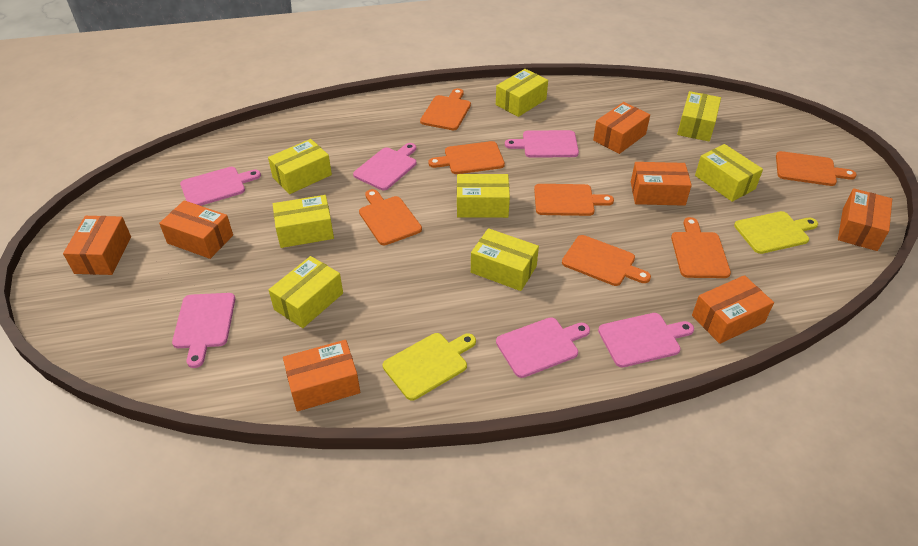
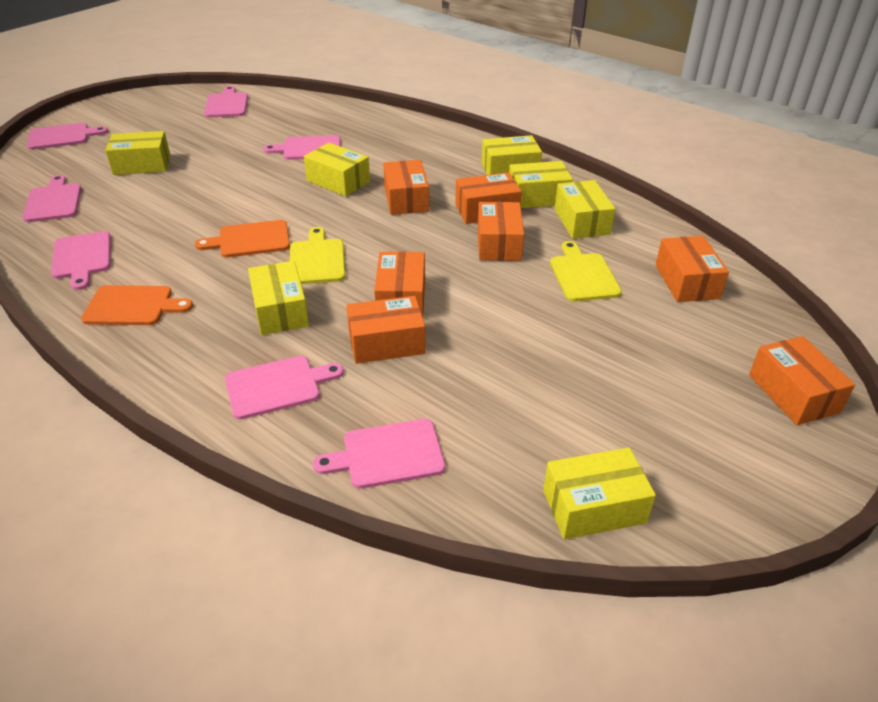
orange cutting board: [359,189,422,245] [420,88,471,130] [428,141,505,174] [534,184,614,216] [562,235,651,286] [671,217,731,278] [776,151,857,186] = 7 -> [81,285,193,325] [195,220,290,257] = 2
pink cutting board: [172,293,235,368] [180,167,261,206] [353,143,416,190] [496,317,590,378] [505,130,579,157] [598,313,694,367] = 6 -> [22,175,81,222] [27,123,108,150] [51,231,111,290] [204,86,248,118] [225,356,344,419] [263,135,341,160] [313,419,445,489] = 7
yellow box: [268,139,332,194] [269,256,343,328] [273,195,334,248] [457,174,510,218] [471,228,539,291] [496,69,548,117] [677,91,721,142] [695,144,763,202] = 8 -> [105,131,170,175] [248,261,309,335] [304,143,370,196] [482,135,542,175] [509,161,573,208] [543,447,656,540] [555,180,615,239] = 7

